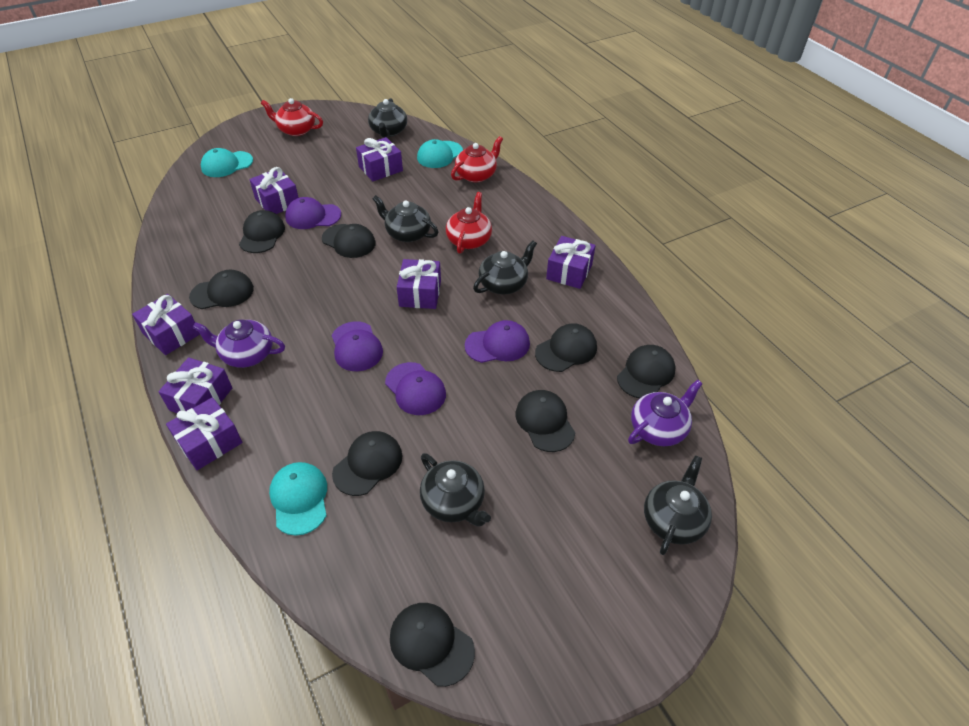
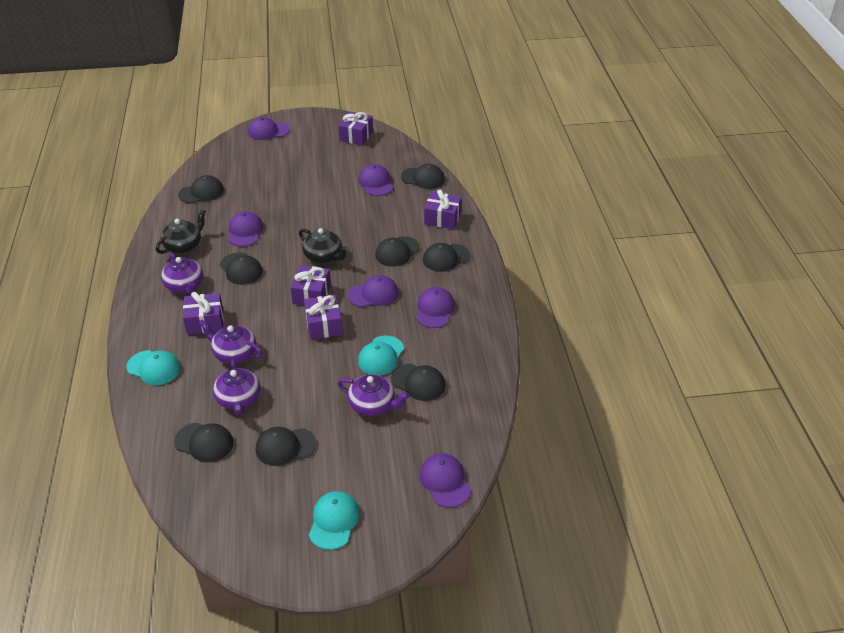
black teapot: [368,98,407,138] [372,195,438,242] [420,453,491,526] [473,240,537,295] [644,455,712,555] = 5 -> [156,209,206,254] [299,228,349,263] = 2
purple cap: [285,197,341,229] [332,321,383,371] [385,362,446,415] [465,320,530,363] = 4 -> [228,211,263,247] [248,117,290,140] [347,275,399,307] [359,164,393,196] [416,287,455,328] [420,453,471,507] = 6
purple gift: [132,294,200,355] [158,357,232,413] [166,397,242,470] [249,167,299,214] [356,137,403,181] [397,259,441,309] [546,236,596,289] = 7 -> [183,292,224,335] [290,265,331,305] [304,295,343,340] [338,111,373,146] [424,190,462,229] = 5
purple teapot: [193,320,285,368] [628,380,703,446] = 2 -> [161,253,203,294] [199,320,263,364] [213,359,260,416] [337,374,410,416] = 4
red teapot: [261,98,323,136] [446,192,492,254] [451,136,503,182] = 3 -> none = 0

